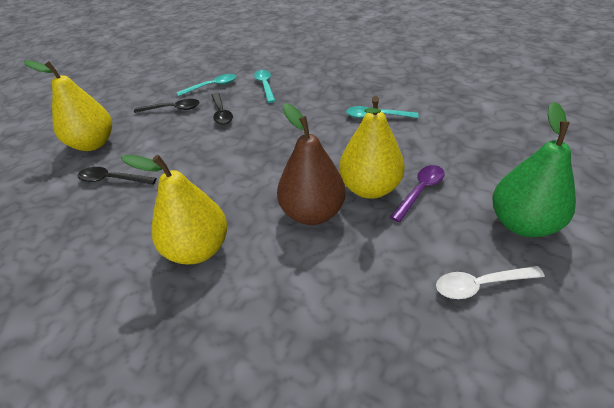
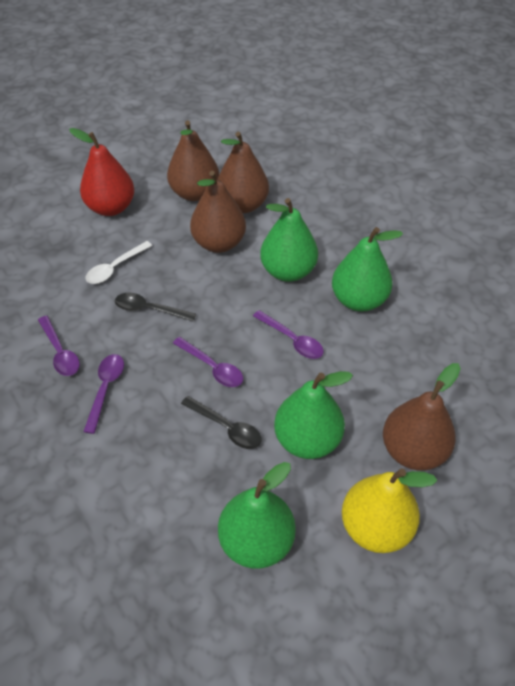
black spoon: [78,167,157,185] [134,99,200,113] [212,93,233,125] = 3 -> [115,292,196,321] [181,396,262,449] = 2
brown pear: [277,103,346,225] = 1 -> [167,120,219,201] [190,171,246,253] [217,132,269,213] [383,363,461,471] = 4
green pear: [492,102,576,237] = 1 -> [218,462,296,569] [260,198,318,282] [274,371,353,459] [332,227,403,312] = 4
purple spoon: [390,165,445,222] = 1 -> [38,316,80,376] [83,354,124,434] [173,337,243,387] [253,310,324,359] = 4
red pear: none = 0 -> [69,128,134,216] = 1
turquoise spoon: [177,74,236,96] [254,70,275,103] [346,106,418,118] = 3 -> none = 0
yellow pear: [24,60,112,151] [121,155,227,265] [339,96,405,199] = 3 -> [342,468,437,553] = 1

